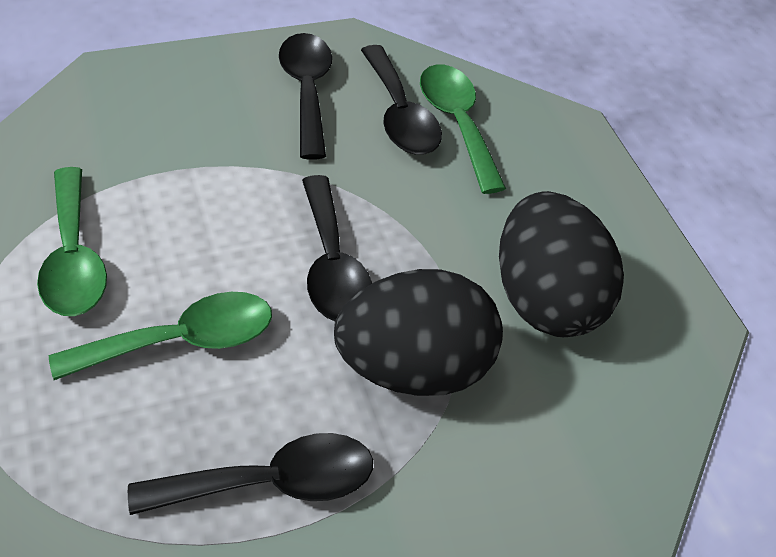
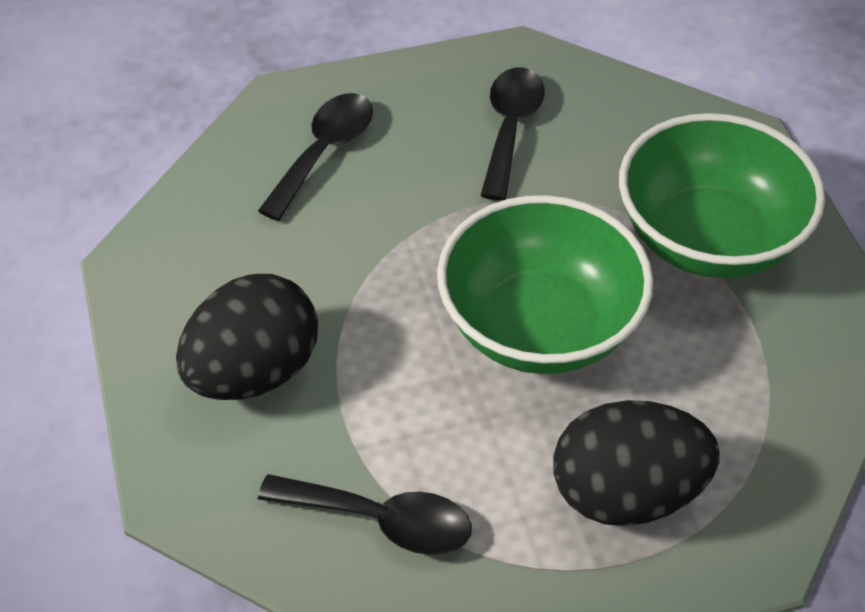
black spoon: [128,433,373,515] [279,33,332,160] [302,175,372,321] [361,45,442,155] = 4 -> [258,93,373,221] [258,474,472,555] [480,67,545,201] = 3
green bowl: none = 0 -> [437,195,653,374] [619,113,825,278] = 2
green spoon: [37,167,107,316] [49,292,272,380] [420,64,506,194] = 3 -> none = 0

